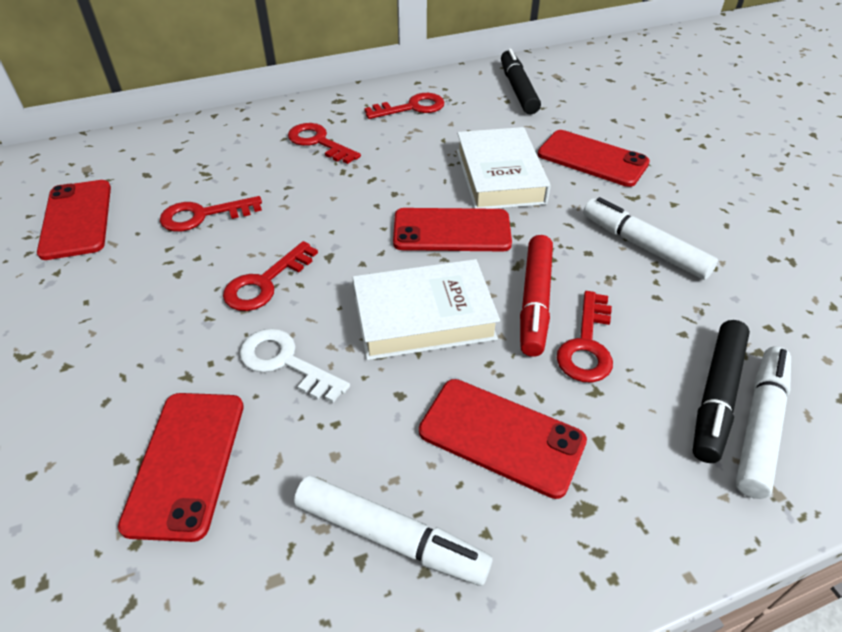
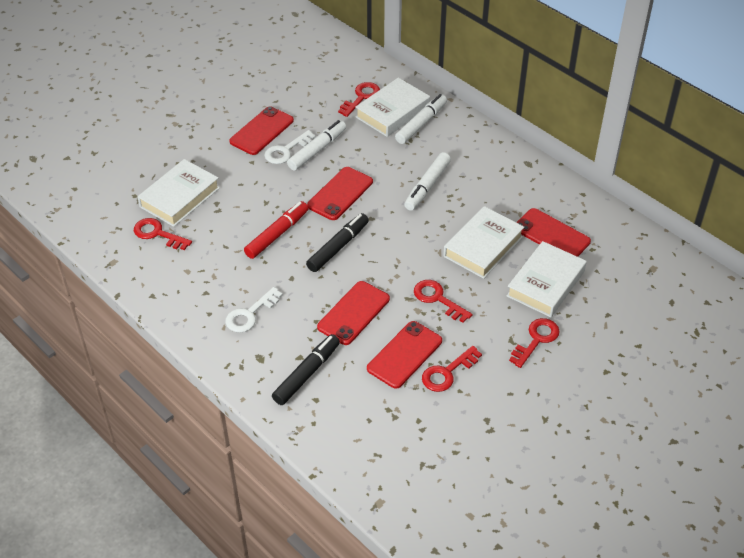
white book: [353,259,500,360] [456,127,551,209] = 2 -> [137,159,220,227] [355,78,430,137] [443,206,524,279] [506,241,587,317] = 4
white key: [240,329,350,403] = 1 -> [225,287,283,333] [264,130,316,164] = 2

